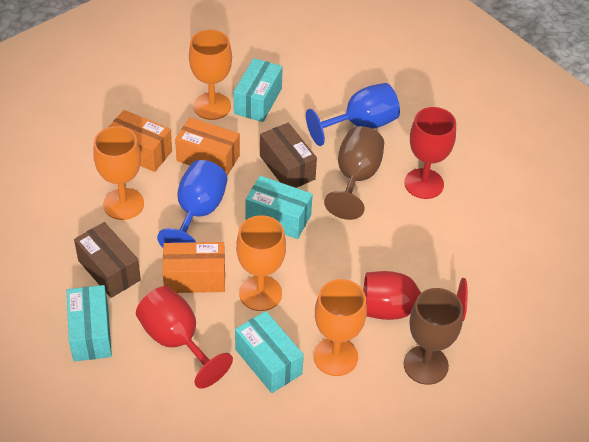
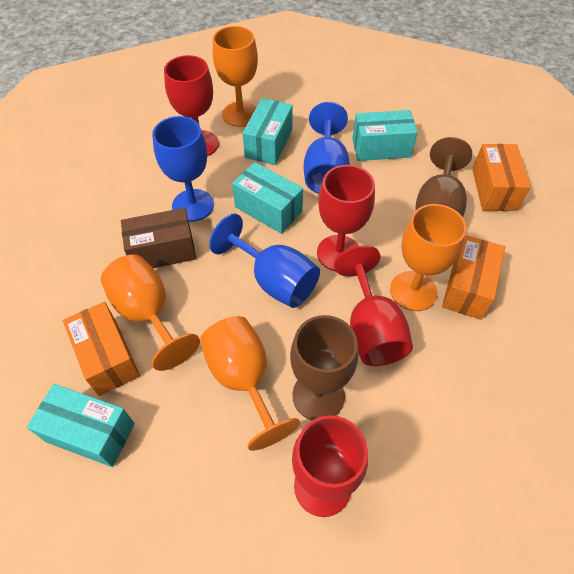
blue goblet: [157,160,228,247] [306,83,400,146] = 2 -> [152,116,214,222] [209,214,320,308] [304,102,350,194] = 3
brown box: [74,222,141,298] [260,123,317,188] = 2 -> [121,208,196,268] = 1
red goblet: [136,286,233,389] [363,271,468,321] [404,107,456,199] = 3 -> [164,55,219,156] [292,415,368,517] [317,165,375,271] [334,246,413,366] = 4

